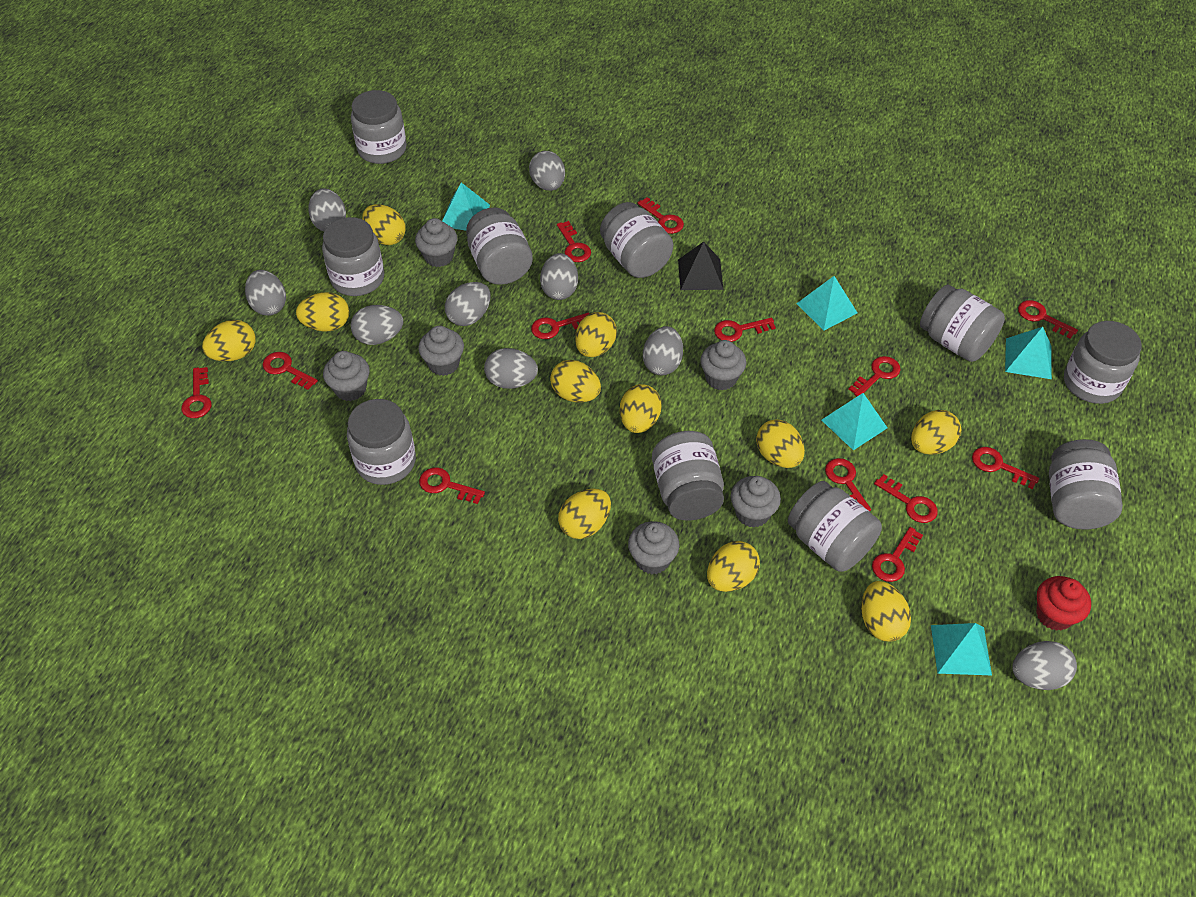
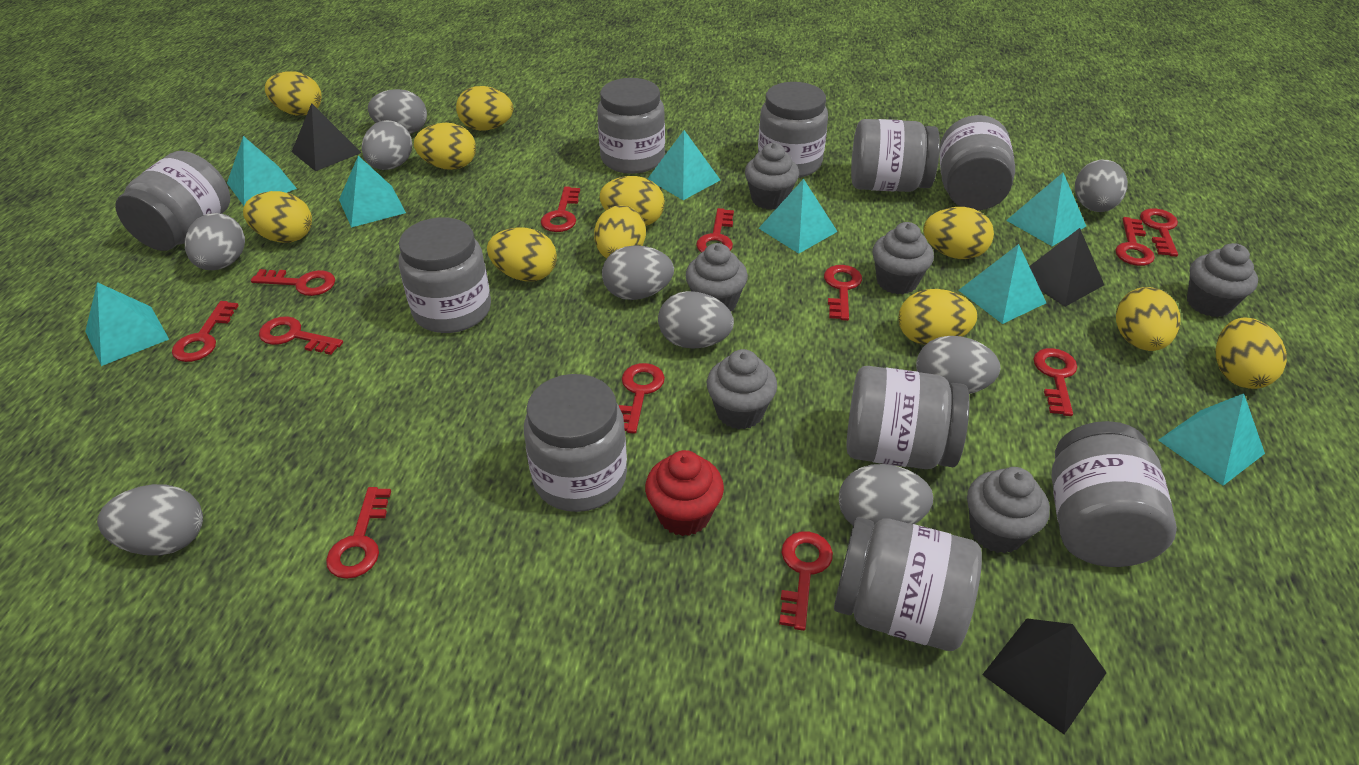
black pyramid: [678,242,723,290] = 1 -> [291,103,361,171] [982,618,1107,734] [1029,228,1104,307] = 3
red key: [181,367,211,418] [263,352,318,390] [419,467,485,504] [531,313,589,339] [557,221,591,262] [638,197,684,234] [714,318,776,342] [825,458,871,511] [848,356,900,396] [872,527,923,582] [874,474,938,523] [972,447,1039,489] [1018,300,1078,339] = 13 -> [172,301,239,362] [251,269,335,296] [259,316,343,355] [326,487,391,579] [541,187,580,232] [619,363,665,434] [696,208,734,253] [779,532,833,631] [824,265,862,321] [1033,348,1077,416] [1115,217,1155,266] [1140,208,1178,257] = 12
turquoise pyramid: [442,182,490,231] [796,276,857,331] [822,393,887,450] [931,623,992,675] [1005,327,1052,379] = 5 -> [85,282,169,366] [227,136,297,206] [339,156,406,228] [648,130,720,200] [759,179,838,254] [958,244,1046,324] [1006,173,1086,246] [1158,393,1265,486] = 8

